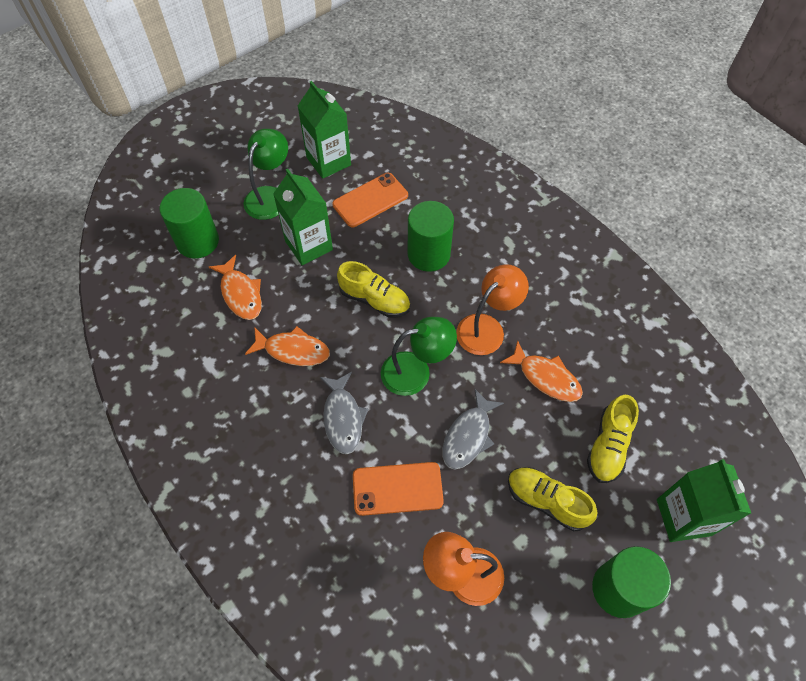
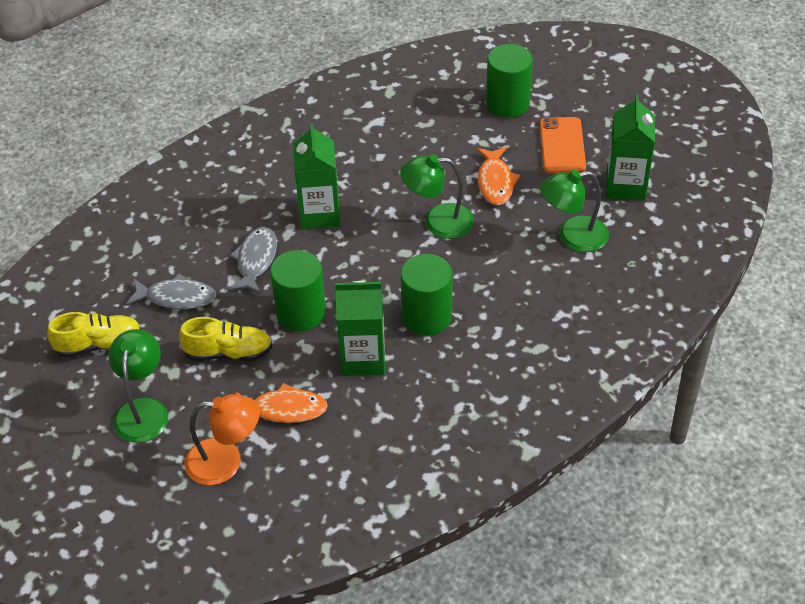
green lamp: [243,129,288,220] [381,317,457,396] = 2 -> [108,329,168,443] [400,154,474,239] [540,170,609,252] = 3
orange fish: [209,255,262,320] [245,326,330,366] [500,341,583,402] = 3 -> [235,383,328,423] [476,147,520,205] = 2
orange lamp: [423,532,504,606] [456,264,529,355] = 2 -> [184,394,260,485] = 1
orange phone: [332,173,408,227] [353,462,444,516] = 2 -> [540,117,586,174] = 1
yellow shoe: [337,261,410,317] [508,467,598,531] [587,395,639,483] = 3 -> [47,312,141,358] [179,317,272,361] = 2

